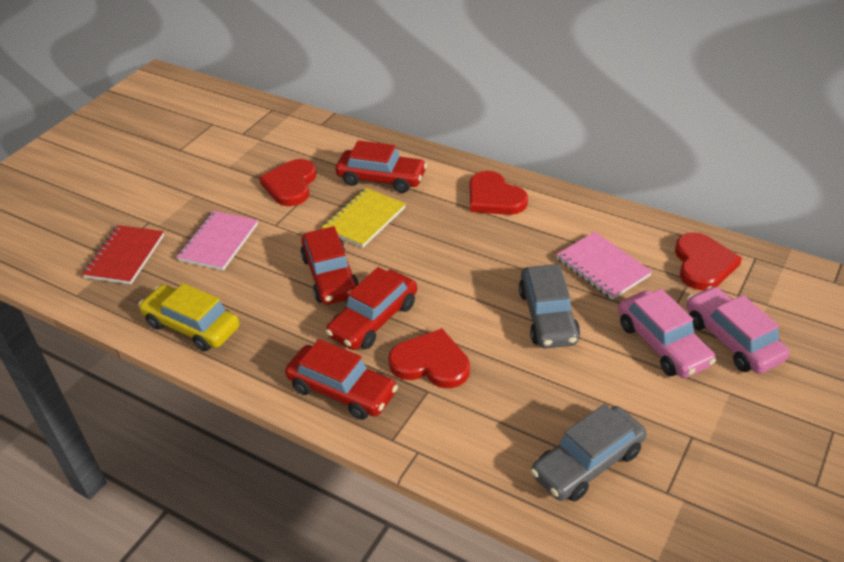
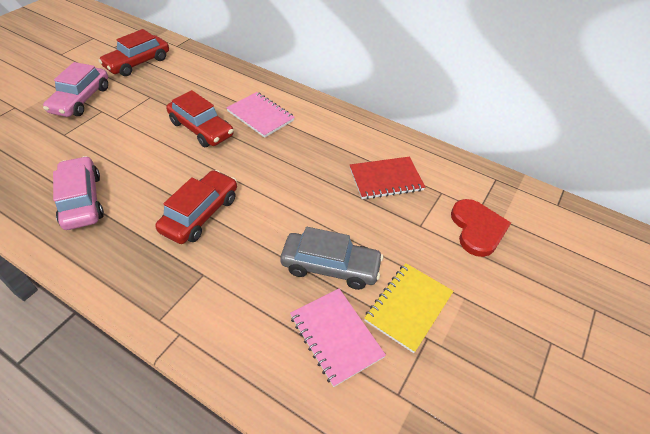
grey car: [519,264,580,349] [531,404,646,502] = 2 -> [280,227,383,290] = 1
red car: [285,339,398,420] [301,226,359,305] [326,267,417,350] [336,140,427,193] = 4 -> [99,29,169,76] [155,170,237,244] [166,90,234,147] = 3
red heart: [259,159,316,206] [388,328,470,388] [470,171,528,215] [675,232,742,290] = 4 -> [451,199,511,257] = 1
yellow car: [138,283,240,351] = 1 -> none = 0

